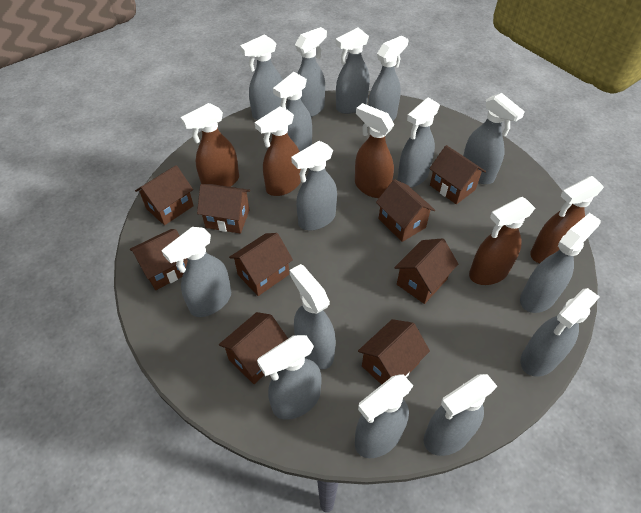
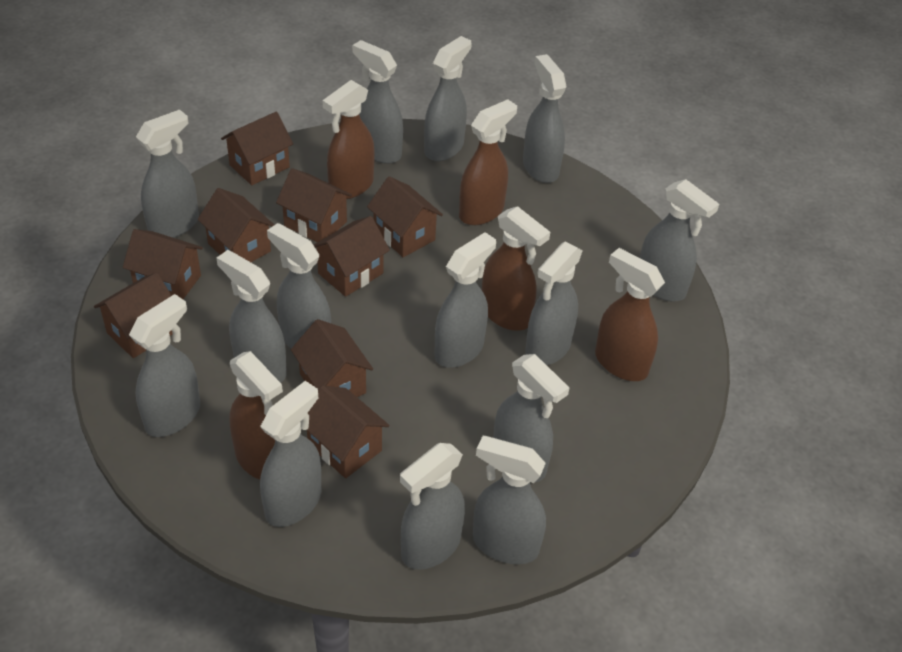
grey spray bottle: [161,227,231,317] [240,34,283,120] [257,335,322,420] [273,72,312,151] [290,264,336,369] [291,141,337,230] [295,27,327,117] [335,28,370,114] [355,375,413,458] [368,36,408,121] [397,98,440,187] [424,374,498,456] [463,93,525,184] [520,213,600,313] [521,288,600,377] = 15 -> [129,294,200,437] [136,110,199,238] [217,250,287,383] [260,381,321,527] [267,223,331,348] [352,40,403,164] [400,443,465,570] [424,36,472,161] [435,232,496,368] [473,436,546,564] [493,354,569,483] [523,54,567,183] [525,242,583,365] [640,179,719,301] = 14

